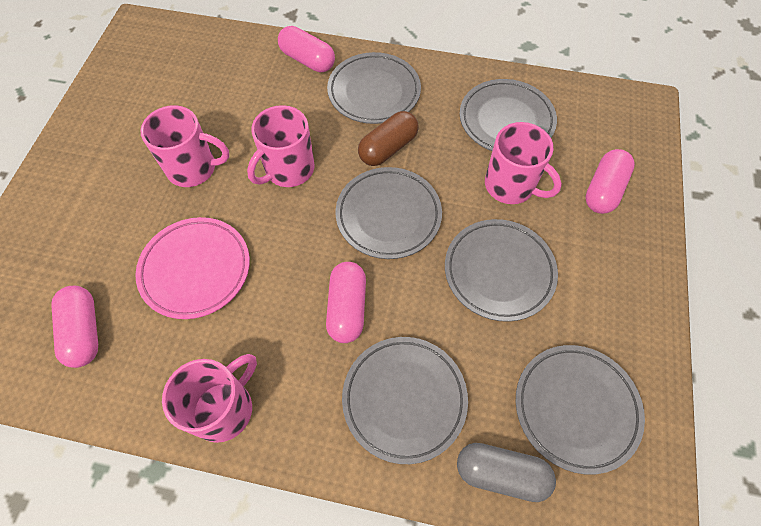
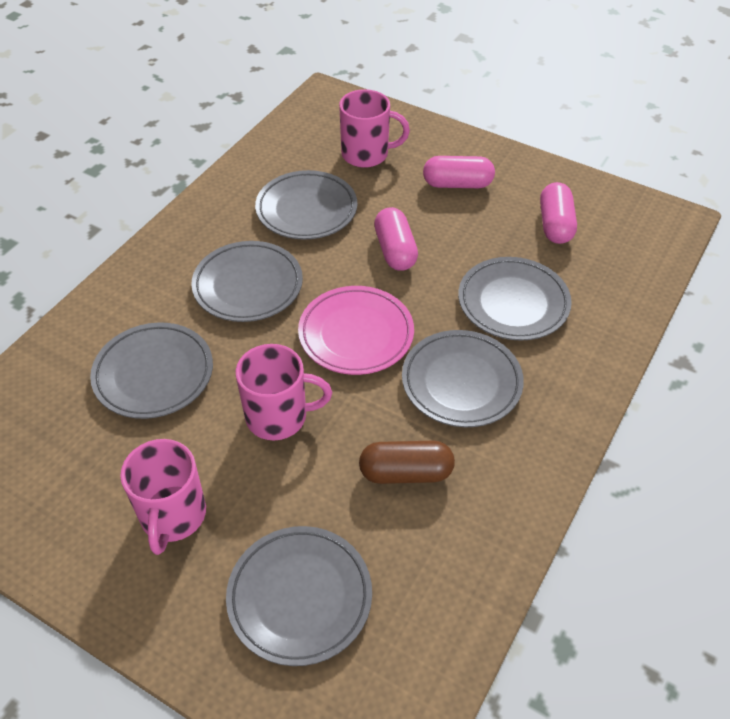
grey capsule: [457,443,556,502] = 1 -> none = 0
pink capsule: [51,286,98,368] [278,26,335,72] [326,262,366,343] [585,149,635,214] = 4 -> [374,207,418,271] [423,156,495,188] [540,182,577,244] = 3
pink mug: [140,105,229,187] [162,354,257,443] [247,105,314,187] [485,122,562,204] = 4 -> [120,439,206,555] [236,344,332,440] [339,89,410,168] = 3

